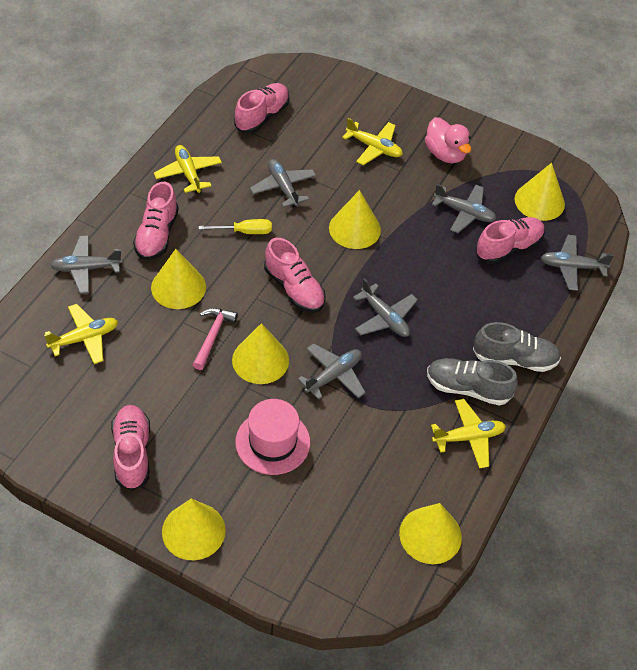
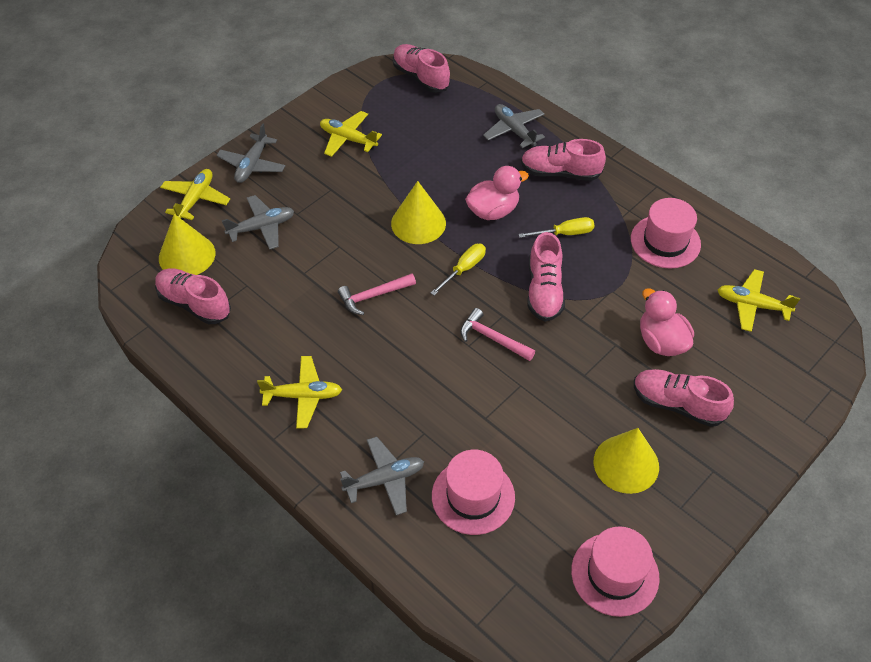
grey plane: [50,235,123,293] [250,159,316,207] [298,343,366,400] [353,278,418,337] [432,184,496,233] [541,235,614,291] = 6 -> [216,123,285,183] [222,195,294,250] [340,437,424,515] [483,104,545,148] = 4
grey shoe: [427,358,518,406] [473,322,561,372] = 2 -> none = 0
pink duck: [425,117,471,163] = 1 -> [465,166,529,220] [640,288,694,356] = 2
pink hammer: [193,308,238,370] = 1 -> [338,273,416,315] [460,308,535,361] = 2
pink hat: [236,399,310,475] = 1 -> [432,450,515,535] [571,526,660,617] [631,198,701,269] = 3
yellow cone: [151,249,206,309] [162,498,226,560] [232,323,289,384] [329,190,381,249] [399,503,462,564] [515,163,565,221] = 6 -> [159,214,215,275] [391,181,446,244] [594,428,659,494] = 3
yellow screwdriver: [199,219,272,234] = 1 -> [431,244,486,295] [518,217,595,238] = 2

